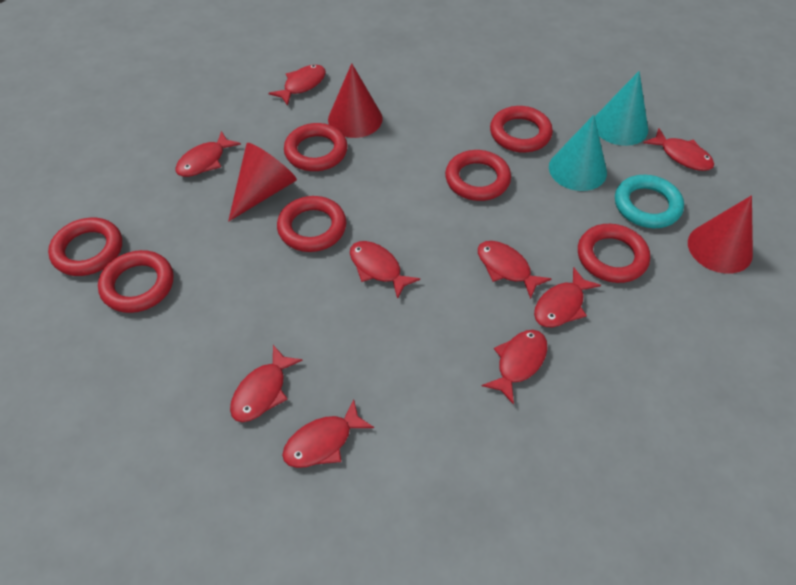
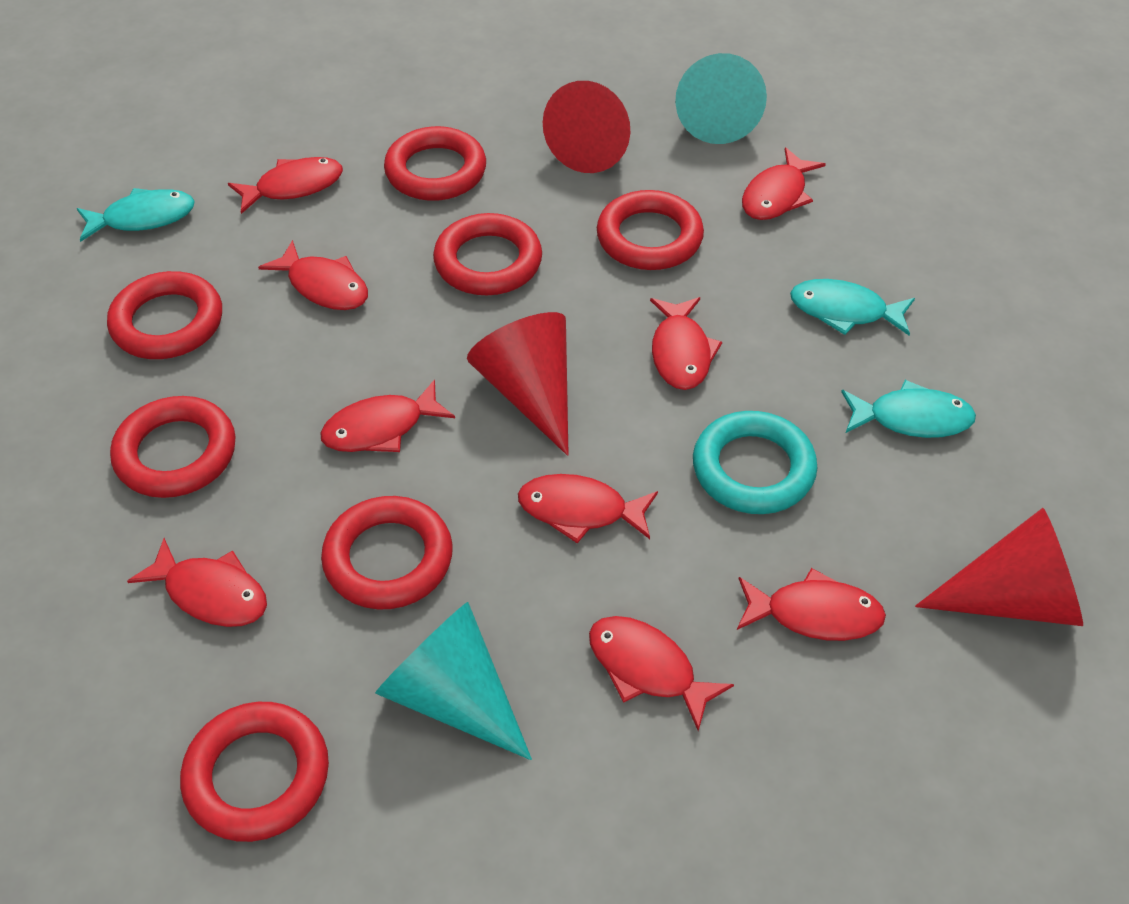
turquoise fish: none = 0 -> [77,188,195,242] [790,279,915,335] [841,380,976,438] = 3

